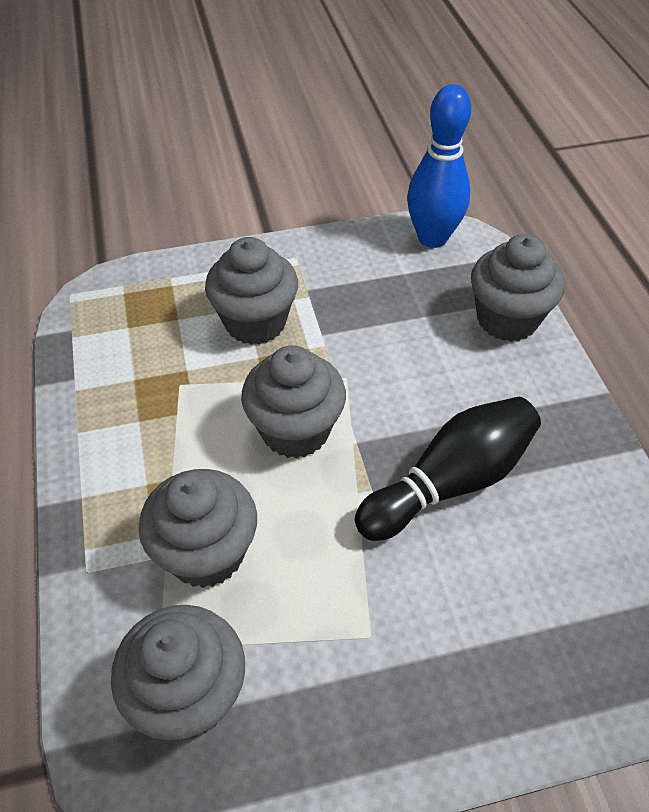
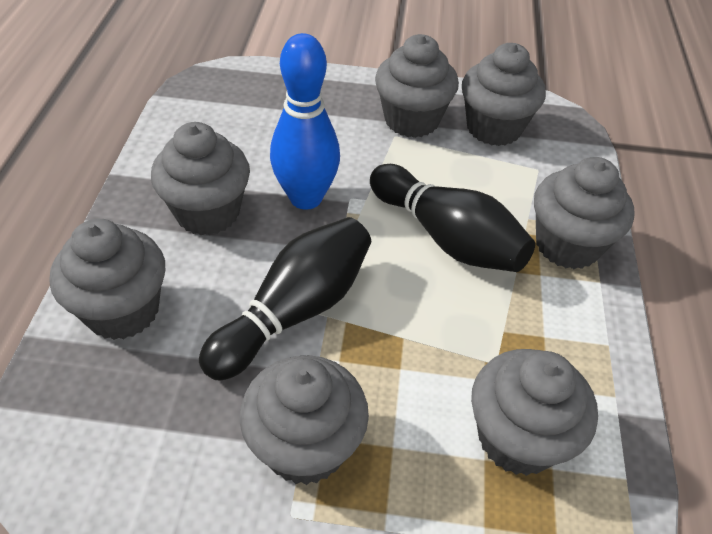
black bowling pin: [355,397,541,541] = 1 -> [199,217,371,381] [370,164,535,272] = 2
grey cupcake: [111,605,245,740] [139,469,257,588] [205,237,298,345] [241,346,346,458] [471,234,565,342] = 5 -> [50,219,165,340] [151,122,250,235] [240,355,369,485] [375,34,459,138] [462,43,546,146] [471,349,598,476] [534,157,635,269] = 7

